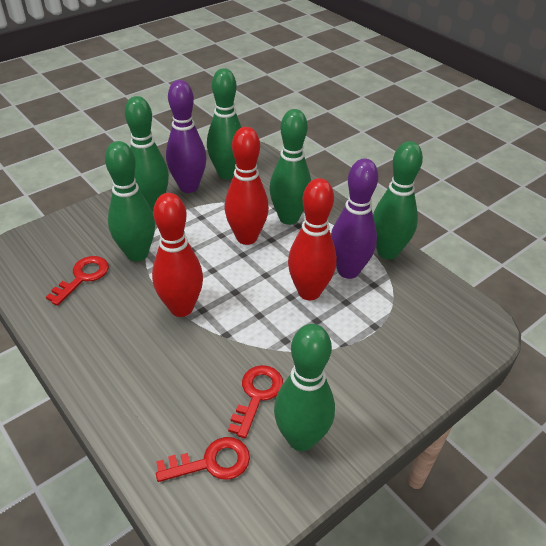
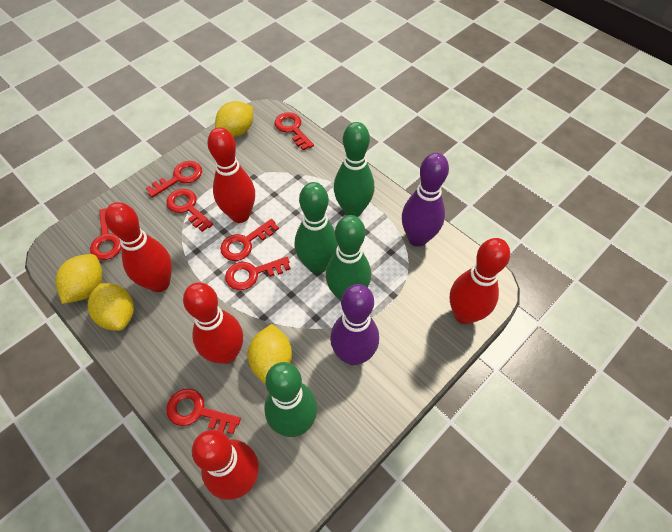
green bowling pin: [105,141,155,262] [125,96,169,212] [207,68,242,179] [270,109,311,225] [274,324,335,451] [373,141,423,259] = 6 -> [264,362,317,437] [295,182,338,274] [326,215,371,301] [334,122,374,217] = 4
red bowling pin: [152,193,203,317] [224,127,269,245] [288,178,337,300] = 3 -> [105,202,172,292] [183,282,243,364] [192,430,259,500] [207,127,255,223] [450,238,510,324] = 5
red key: [46,256,109,306] [156,437,250,482] [228,365,283,438] = 3 -> [90,209,121,260] [146,161,202,198] [166,189,213,232] [166,389,241,434] [220,219,279,261] [225,257,291,290] [274,112,314,151] = 7
yellow lemon: none = 0 -> [55,254,103,304] [88,283,134,331] [215,101,253,137] [248,324,292,383] = 4

